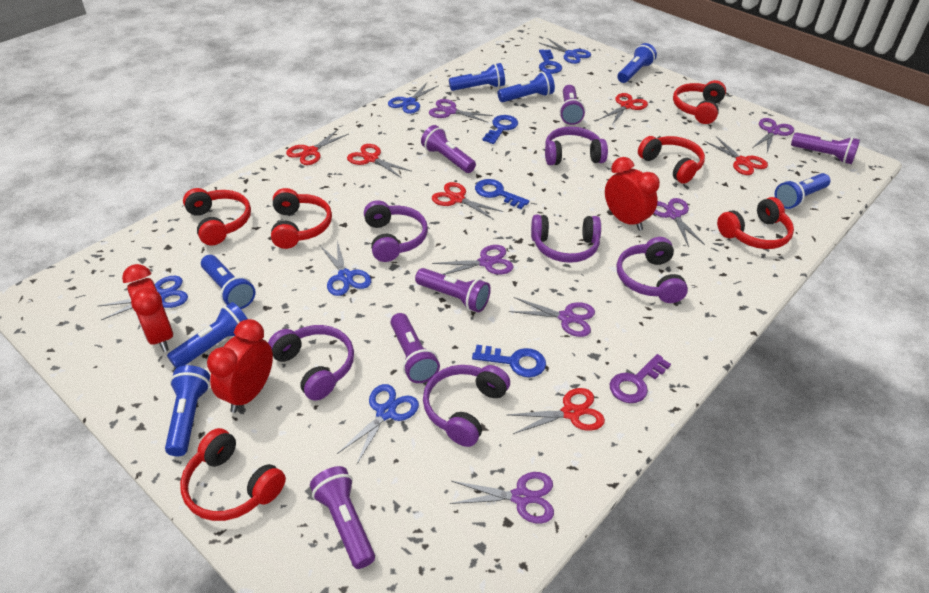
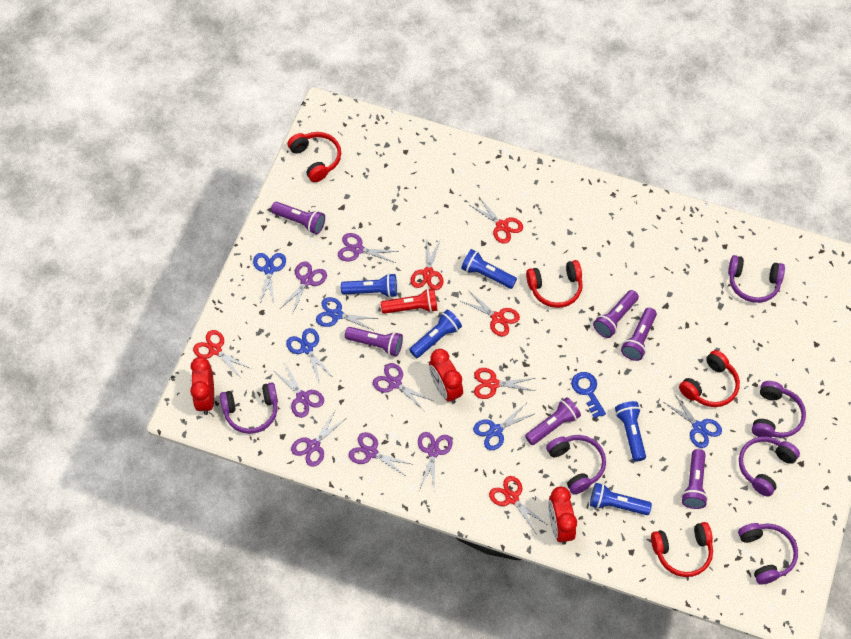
blue flashlight: [165,365,210,456] [167,302,247,368] [201,255,256,309] [449,63,505,91] [498,71,555,102] [618,43,657,83] [775,173,830,209] = 7 -> [341,273,397,298] [409,310,462,358] [461,249,517,289] [590,483,652,515] [615,401,646,462] = 5
blue key: [472,345,546,377] [475,179,529,209] [483,115,518,144] [539,50,562,74] = 4 -> [571,372,606,418] = 1
purple key: [610,354,671,403] = 1 -> none = 0
purple scissors: [429,99,493,123] [432,245,514,275] [450,472,554,524] [509,297,595,337] [654,198,705,247] [752,118,794,153] = 6 -> [273,363,324,418] [280,262,327,315] [291,411,345,467] [338,233,399,263] [349,432,414,477] [373,363,433,411] [418,432,453,490] = 7
red flashlight: none = 0 -> [381,288,438,314] = 1
red headphones: [180,428,286,521] [183,188,251,245] [271,188,332,249] [638,136,705,184] [673,80,726,124] [717,197,794,249] = 6 -> [288,132,341,182] [526,260,583,308] [651,522,713,577] [679,350,740,407] = 4

